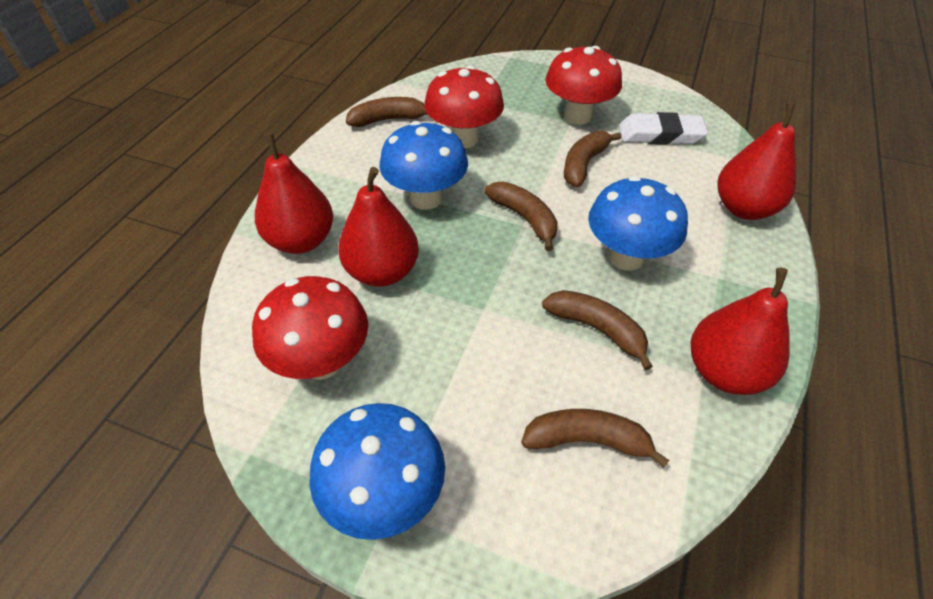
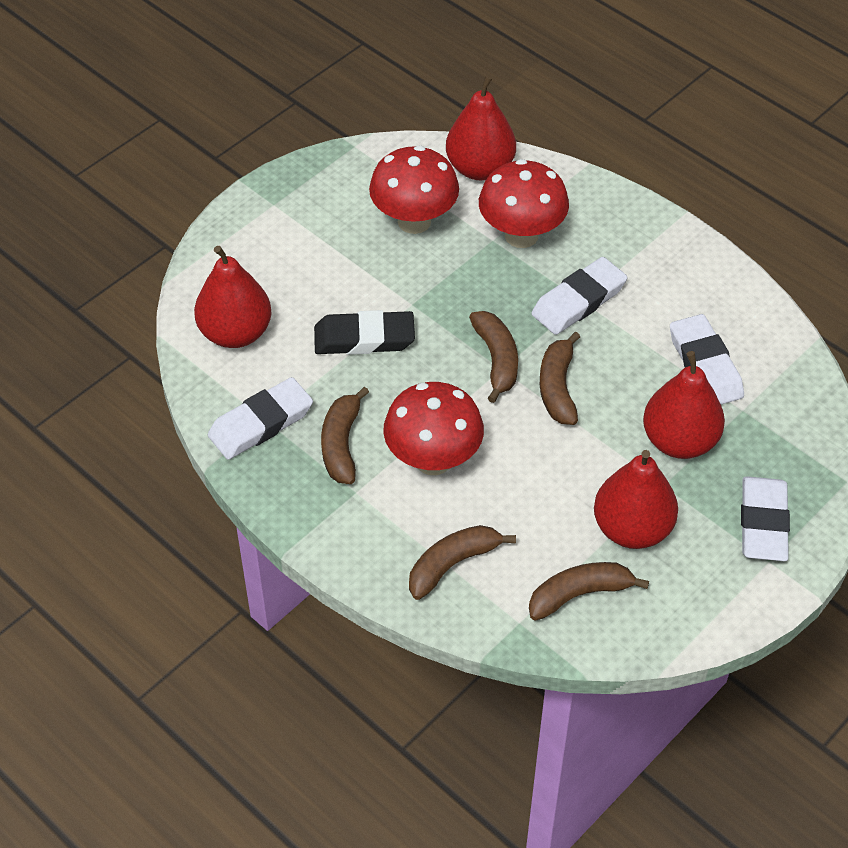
black eraser: none = 0 -> [314,310,415,355] = 1
blue mushroom: [309,403,445,540] [379,121,468,210] [588,176,688,271] = 3 -> none = 0
white eraser: [619,112,708,145] = 1 -> [208,377,313,460] [531,257,627,335] [670,314,744,405] [741,476,790,561] = 4

